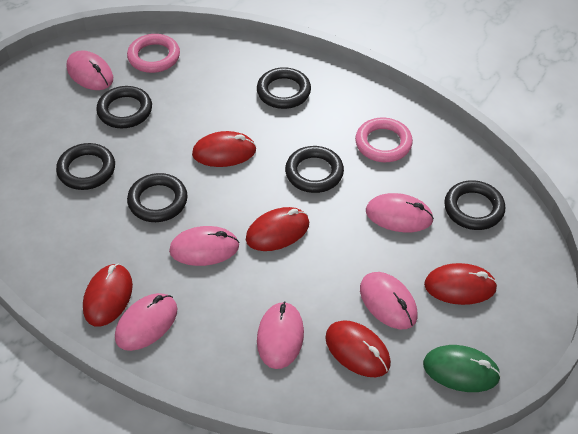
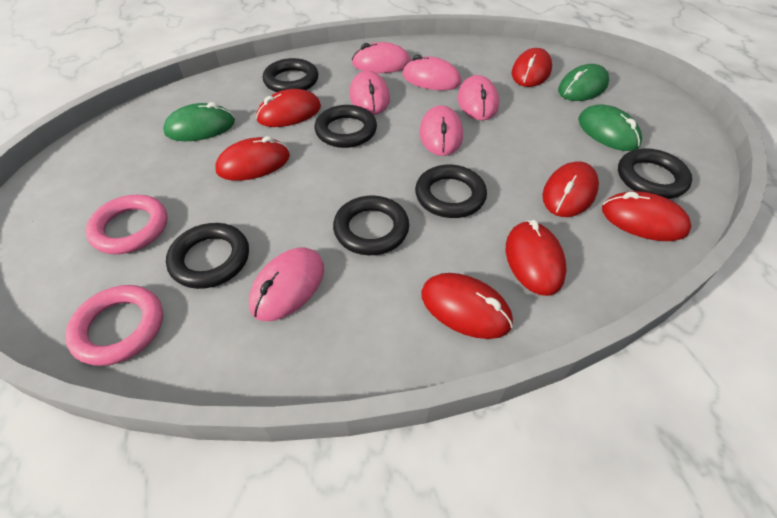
green mouse: [423,345,501,392] = 1 -> [163,102,235,141] [558,64,609,101] [578,104,642,151] = 3
red mouse: [83,264,133,327] [192,131,256,167] [246,207,309,251] [325,320,391,377] [424,263,498,305] = 5 -> [215,136,290,181] [256,89,321,127] [421,273,513,339] [506,220,567,296] [512,48,552,87] [542,161,599,217] [602,191,692,241] = 7

